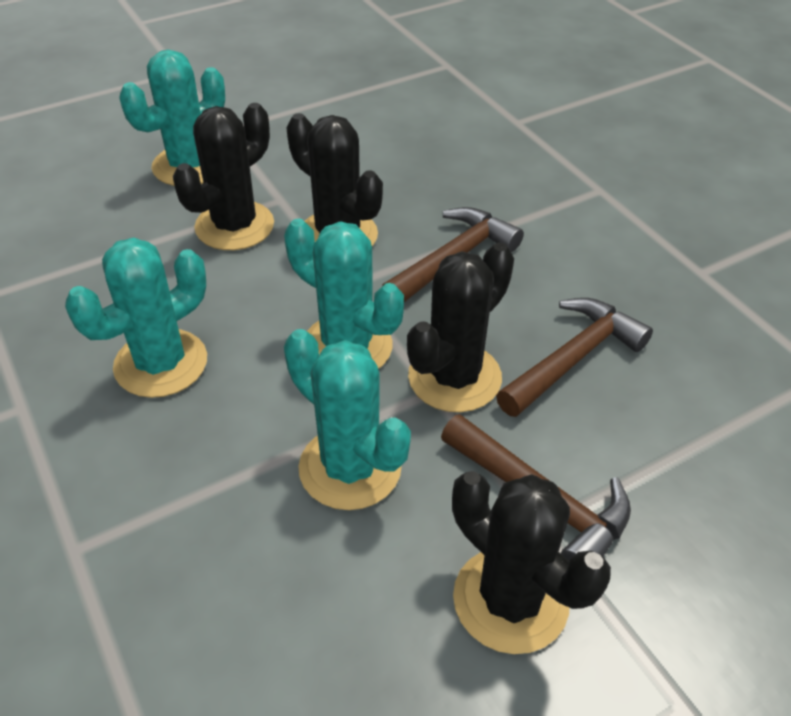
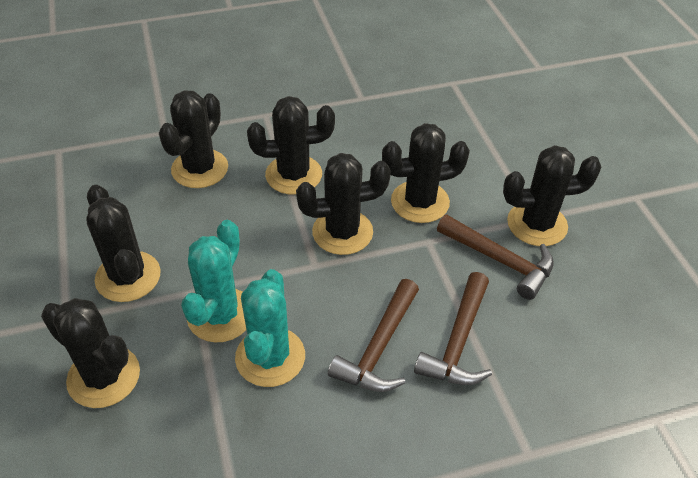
black cactus: [173,103,274,250] [287,113,383,246] [407,242,514,412] [452,471,611,654] = 4 -> [41,298,140,408] [86,185,161,302] [159,90,228,188] [247,96,335,194] [296,153,391,255] [382,123,470,223] [503,145,602,246] = 7
turquoise cactus: [65,237,207,398] [119,50,225,186] [284,218,404,369] [284,329,411,510] = 4 -> [181,220,246,342] [235,269,305,387] = 2

